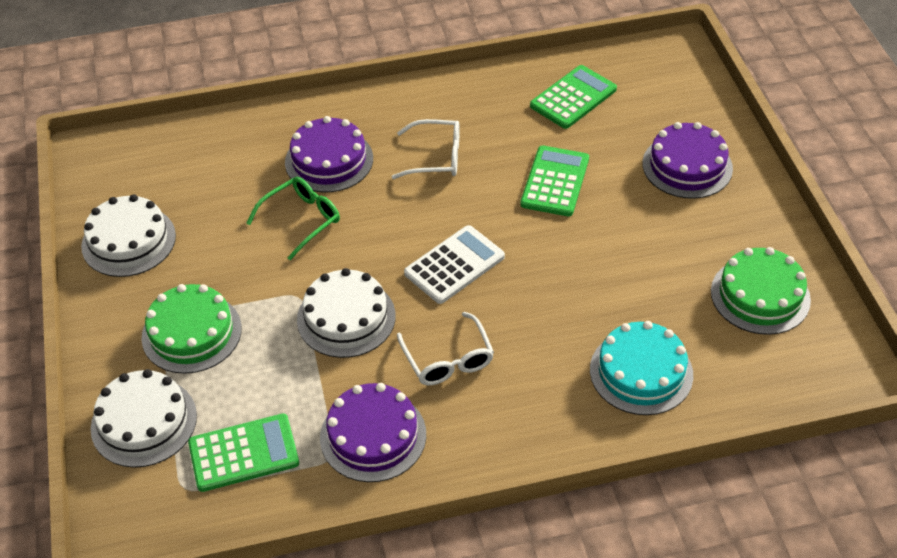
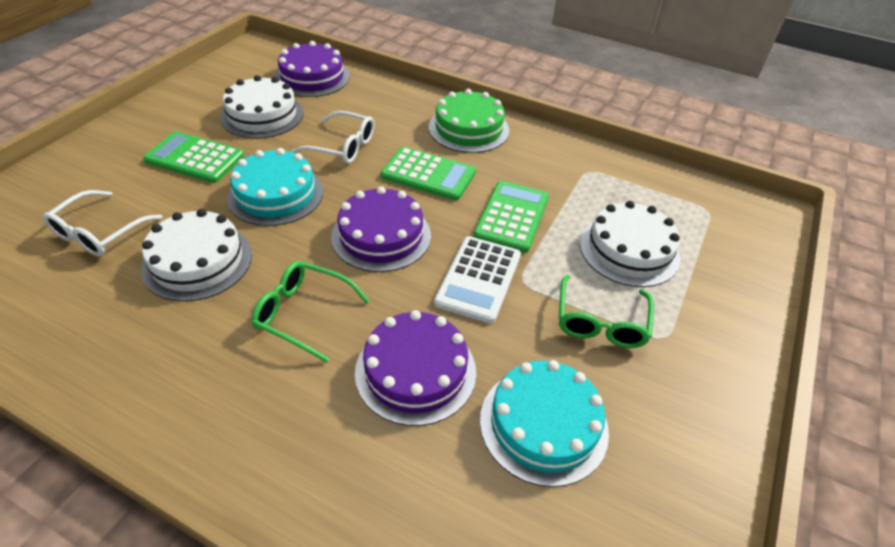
green cake: [141,284,242,374] [711,247,811,335] = 2 -> [429,89,509,153] = 1
green glasses: [246,177,340,260] = 1 -> [251,261,370,363] [559,275,654,348] = 2
turquoise cake: [590,321,693,415] = 1 -> [227,148,323,226] [480,360,609,487] = 2

